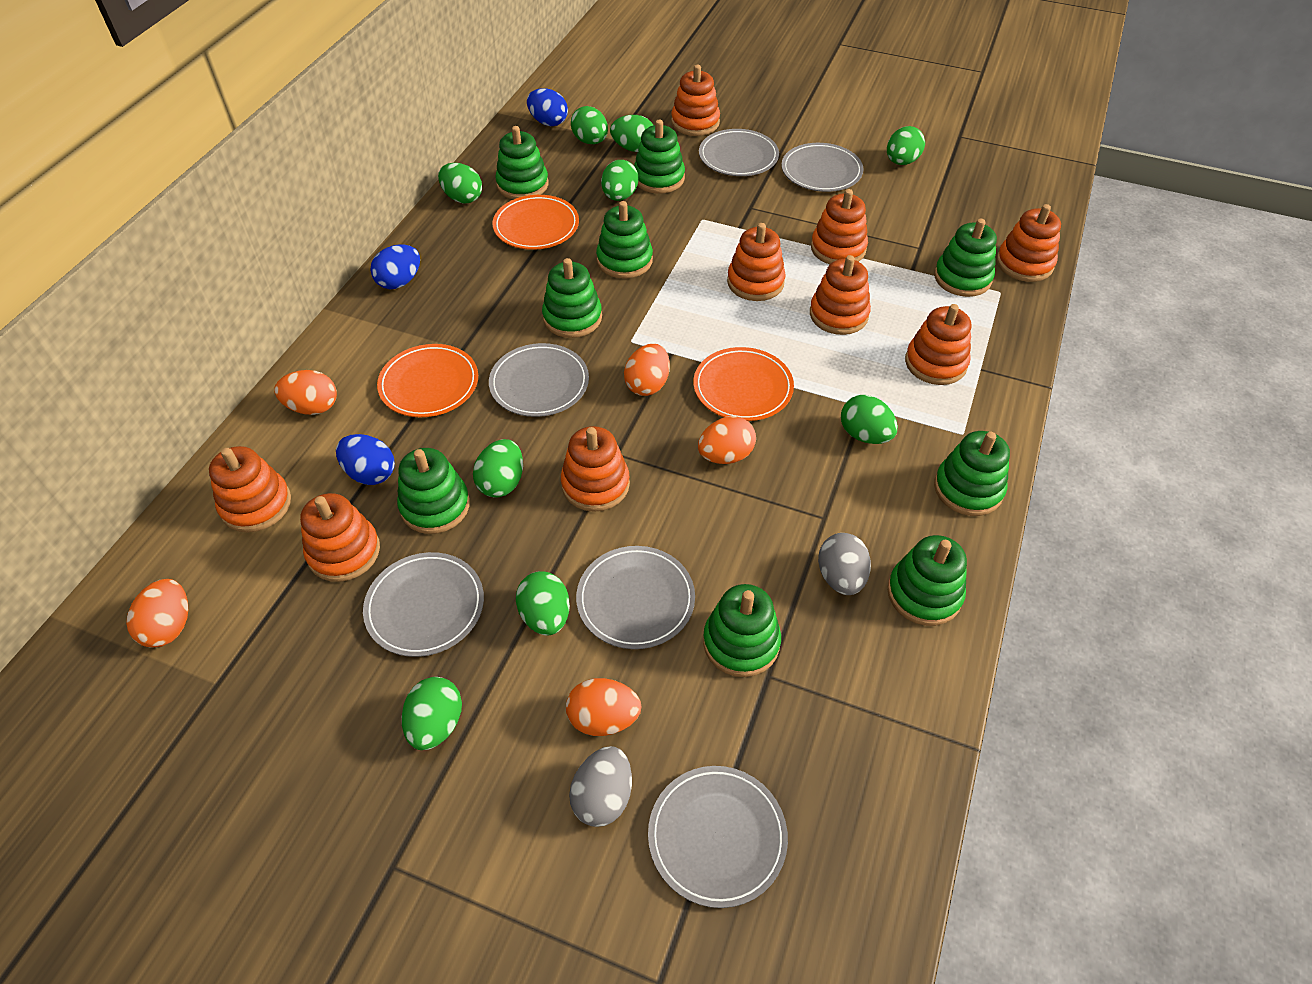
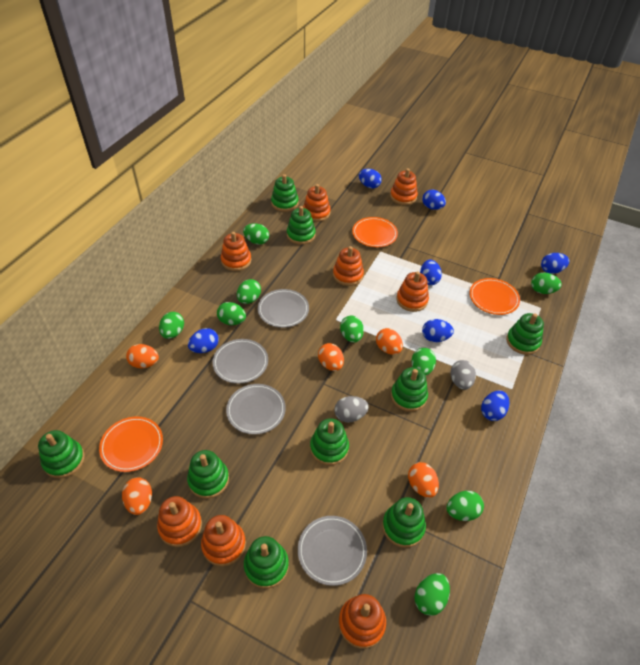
blue egg: [336,434,395,485] [370,245,420,289] [527,88,568,126] = 3 -> [188,328,219,353] [359,169,382,188] [420,260,442,285] [422,190,446,210] [422,319,454,342] [481,390,510,421] [541,253,569,274] = 7
grey plate: [363,552,484,657] [489,343,589,417] [576,546,695,649] [648,766,788,908] [699,129,779,176] [781,143,864,192] = 6 -> [212,339,268,384] [226,384,286,434] [258,289,309,328] [298,516,367,586] = 4
orange stacking toy: [209,446,291,533] [300,493,380,582] [561,426,630,512] [671,65,720,136] [727,223,786,301] [810,255,871,335] [811,189,868,264] [905,304,971,385] [997,204,1061,282] = 9 -> [157,496,202,547] [201,515,246,567] [221,232,251,271] [303,184,331,222] [333,246,364,286] [339,594,386,649] [390,168,418,205] [396,271,429,312] = 8

